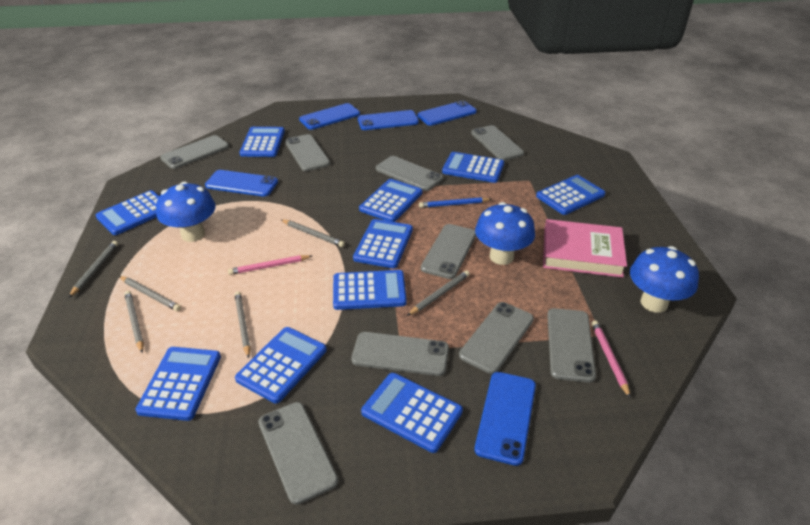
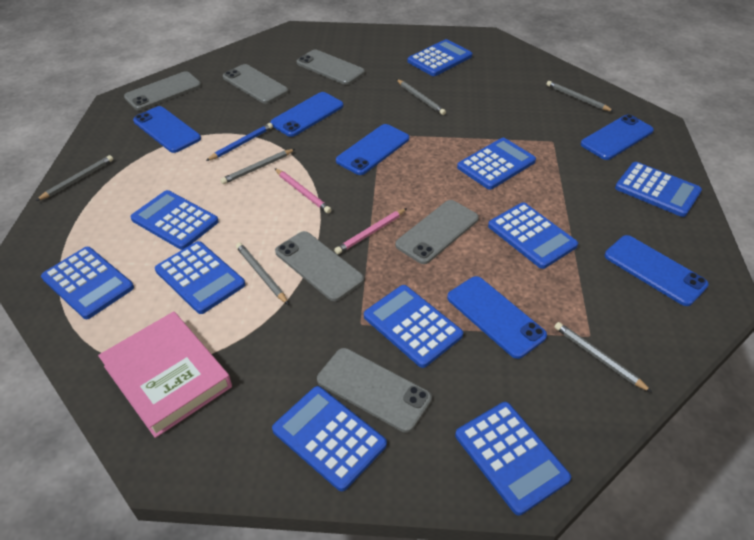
blue mushroom: [156,182,216,242] [475,202,535,265] [630,246,699,313] = 3 -> none = 0
blue phone: [205,170,278,197] [299,103,360,130] [358,110,419,130] [417,100,477,126] [475,372,536,466] = 5 -> [133,106,201,153] [270,92,344,137] [336,124,409,175] [447,276,547,359] [580,114,654,160] [605,235,709,306] = 6
grey phone: [160,135,229,169] [258,402,338,505] [285,134,330,171] [351,332,449,376] [376,156,443,191] [421,224,476,279] [459,302,534,374] [471,125,524,161] [547,308,596,383] = 9 -> [124,71,201,111] [223,64,288,104] [275,231,364,301] [297,49,365,85] [317,348,432,433] [395,200,479,264] = 6

